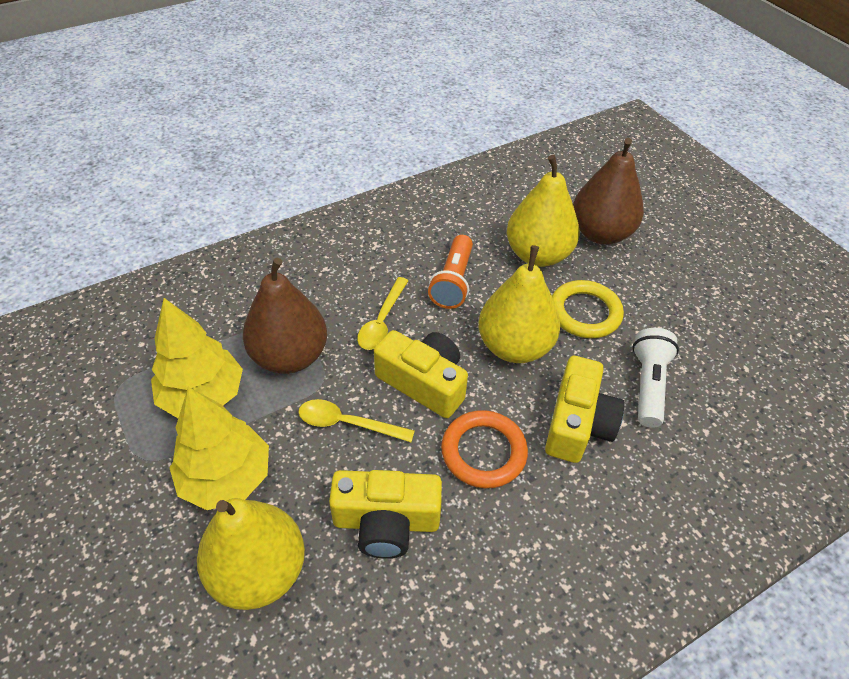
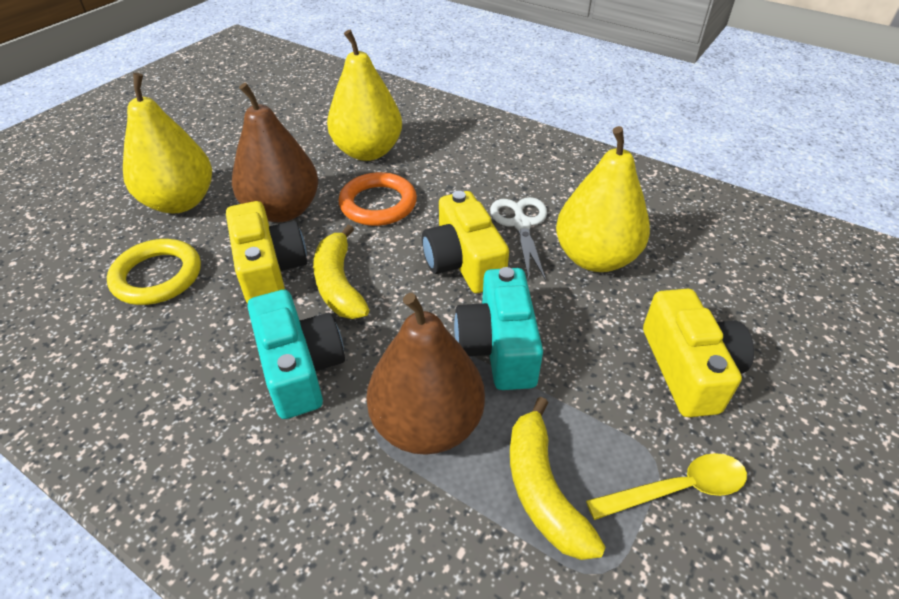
orange flashlight: [428,235,473,309] = 1 -> none = 0
turquoise camera: none = 0 -> [248,290,345,419] [454,267,543,390] = 2
white flashlight: [632,328,679,428] = 1 -> none = 0
white scissors: none = 0 -> [490,197,547,281] = 1
yellow banana: none = 0 -> [313,225,369,319] [510,397,606,560] = 2
yellow spoon: [298,399,415,442] [357,277,409,350] = 2 -> [586,453,747,520] = 1
yellow tree: [151,298,243,418] [170,387,269,510] = 2 -> none = 0

